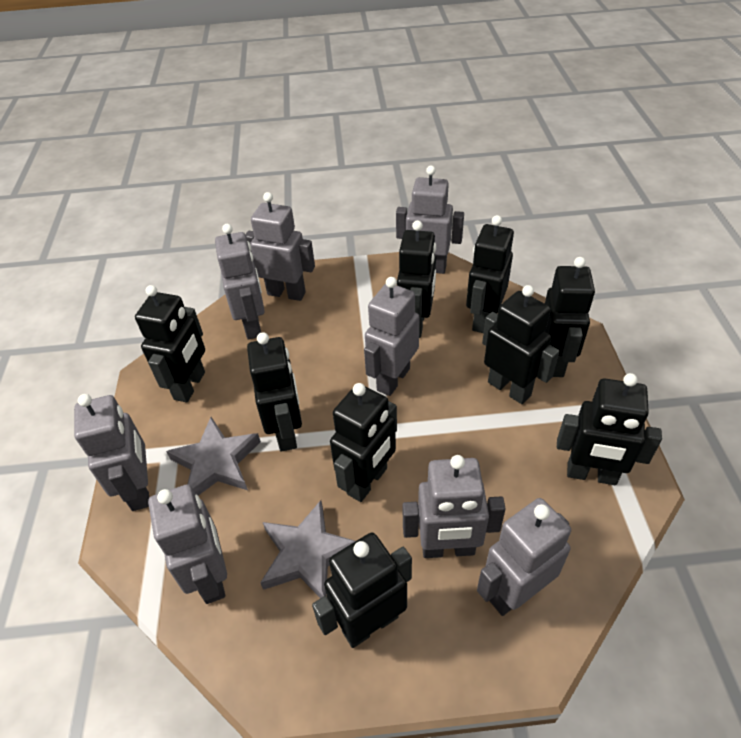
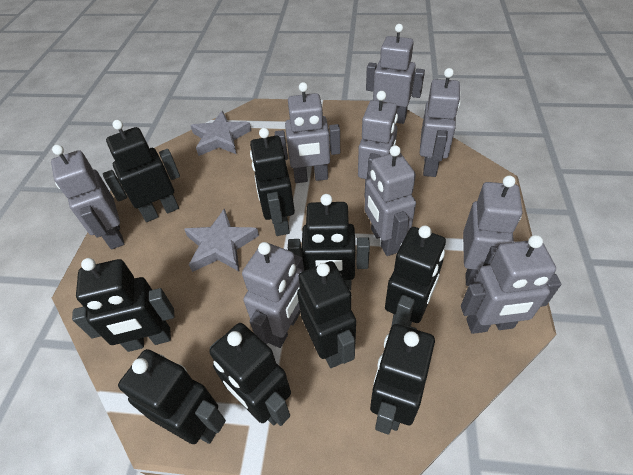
grey robot: [74,394,149,511] [148,484,227,604] [215,224,265,339] [246,192,315,301] [364,277,419,396] [396,166,464,274] [403,455,506,558] [477,498,571,616] = 8 -> [51,145,124,250] [242,242,304,348] [275,82,340,183] [358,91,398,189] [365,145,416,256] [366,24,425,124] [420,68,461,177] [461,235,561,334] [463,176,522,286] = 9

